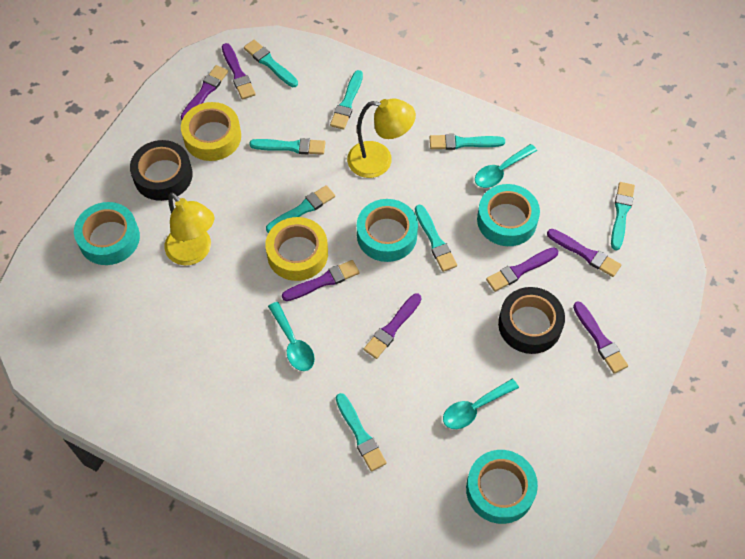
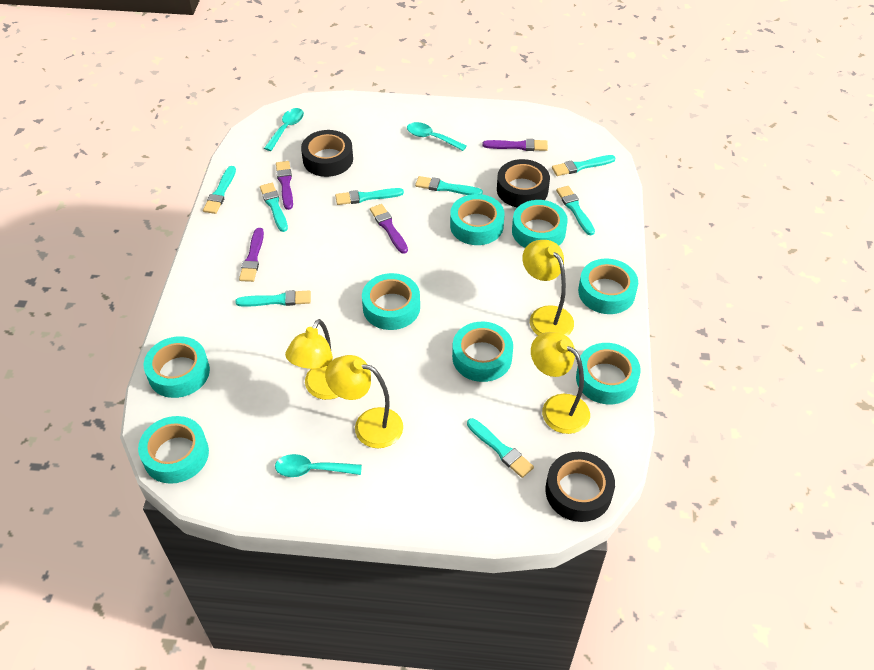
black tape: [130,140,193,201] [498,287,565,354] = 2 -> [301,130,353,177] [497,159,550,207] [545,452,615,522] = 3
purple brush: [181,65,228,120] [222,43,256,100] [282,260,359,301] [364,293,422,359] [486,247,558,292] [547,229,621,277] [573,301,628,374] = 7 -> [239,228,264,282] [276,161,293,210] [370,204,408,254] [482,139,548,151] = 4
turquoise tape: [74,202,140,265] [357,199,418,262] [466,450,538,524] [477,184,540,246] = 4 -> [138,416,209,484] [144,336,210,398] [362,273,420,330] [450,194,504,245] [452,322,513,382] [512,200,568,248] [576,343,641,405] [578,258,638,314] = 8
yellow lamp: [165,193,214,265] [347,99,416,178] = 2 -> [285,319,339,400] [325,355,403,448] [522,240,574,336] [531,332,590,434] = 4
yellow tape: [181,102,241,161] [265,217,328,281] = 2 -> none = 0

